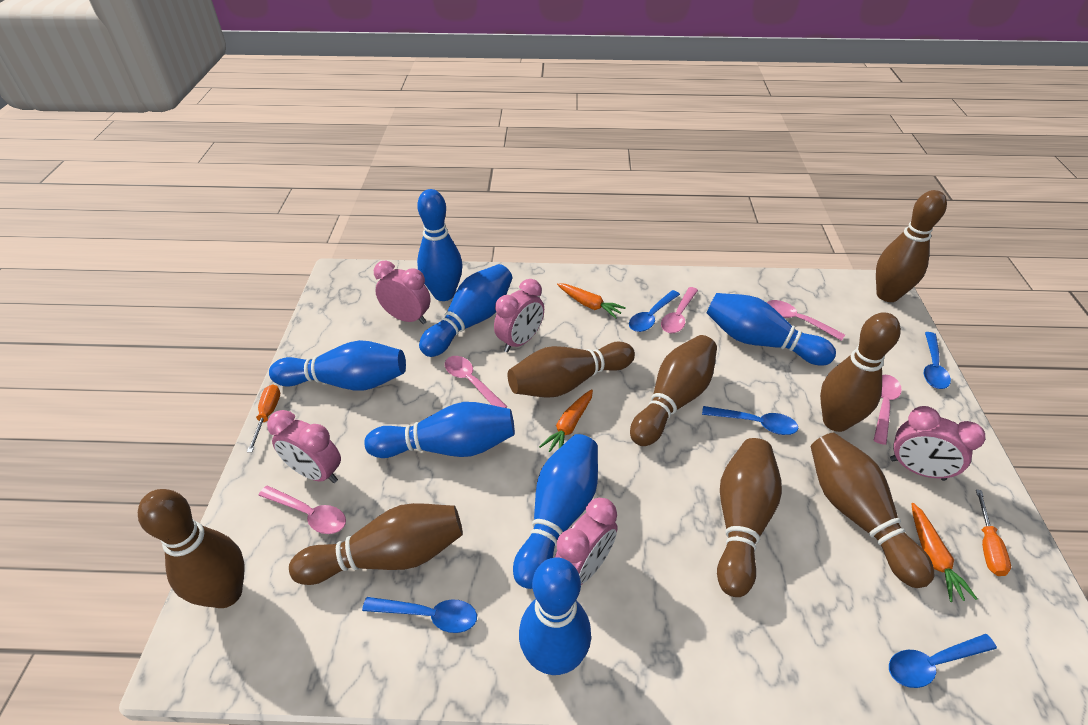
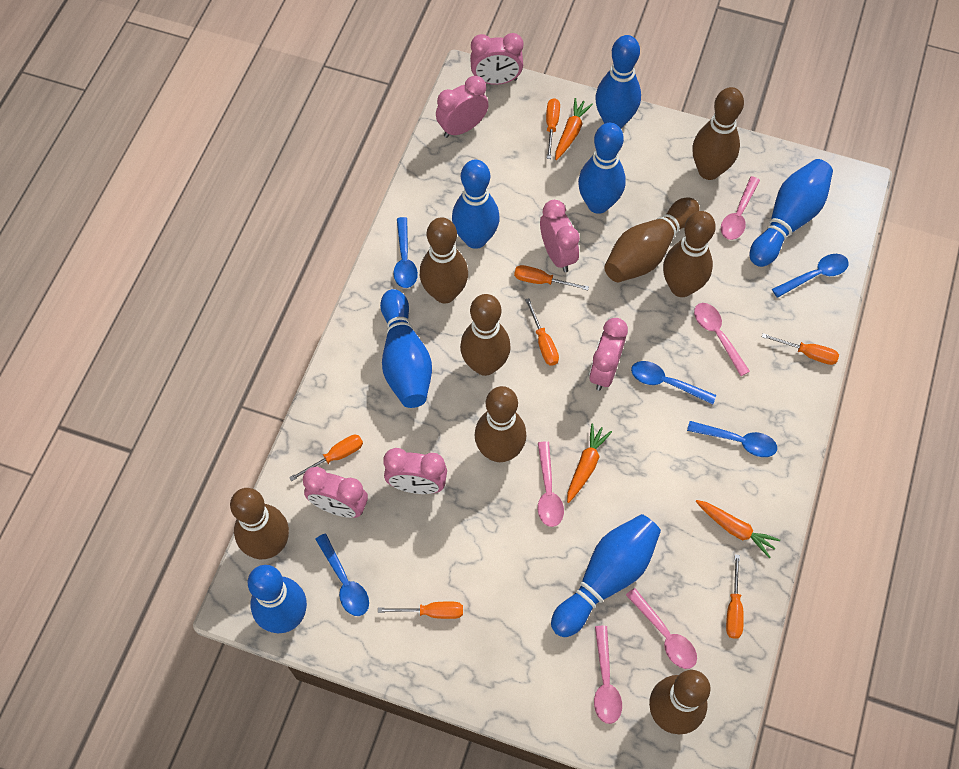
orange screwdriver: [247,384,280,452] [976,489,1011,576] = 2 -> [289,435,363,481] [378,601,463,619] [514,265,589,290] [525,298,559,366] [546,98,560,159] [726,554,744,639] [762,333,839,365] = 7
pink clock: [267,410,341,483] [374,261,431,324] [494,279,544,352] [555,498,618,585] [890,406,985,481] = 5 -> [303,467,368,518] [383,448,447,494] [436,76,489,138] [470,33,523,85] [540,200,580,272] [589,318,628,391] = 6

